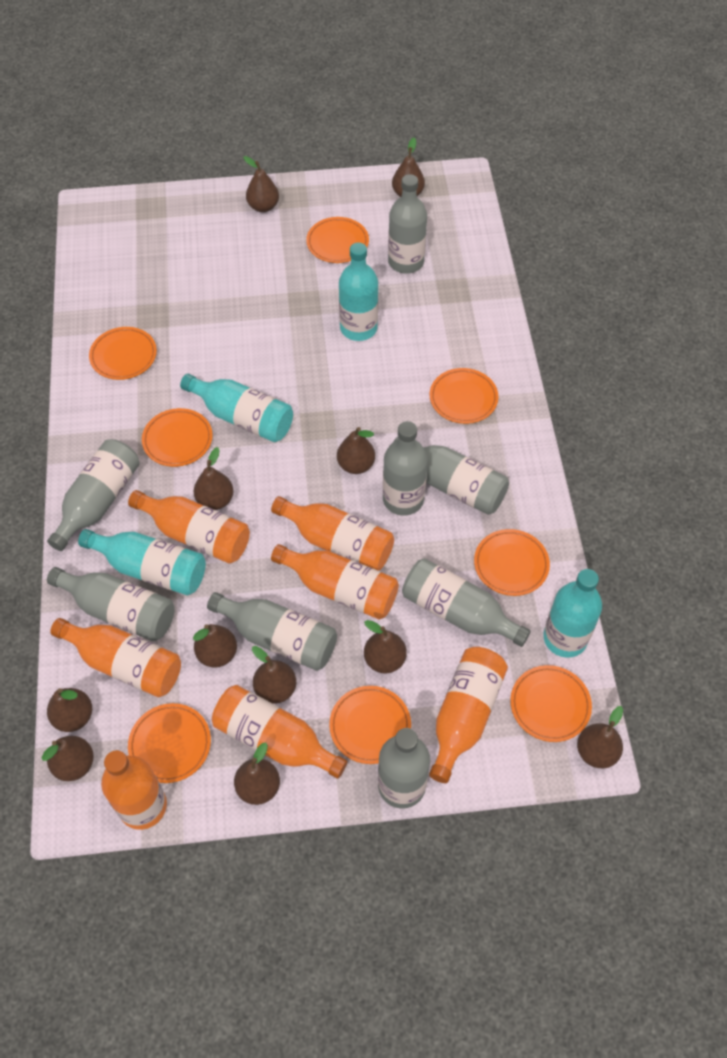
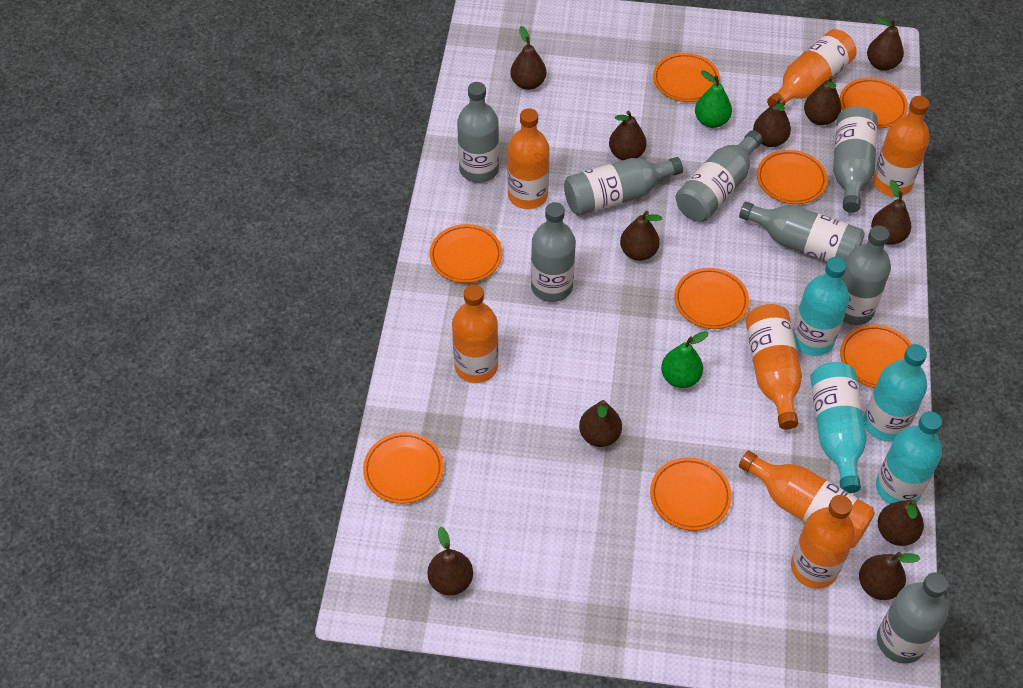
green pear: none = 0 -> [661,331,708,388] [695,70,732,128] = 2

